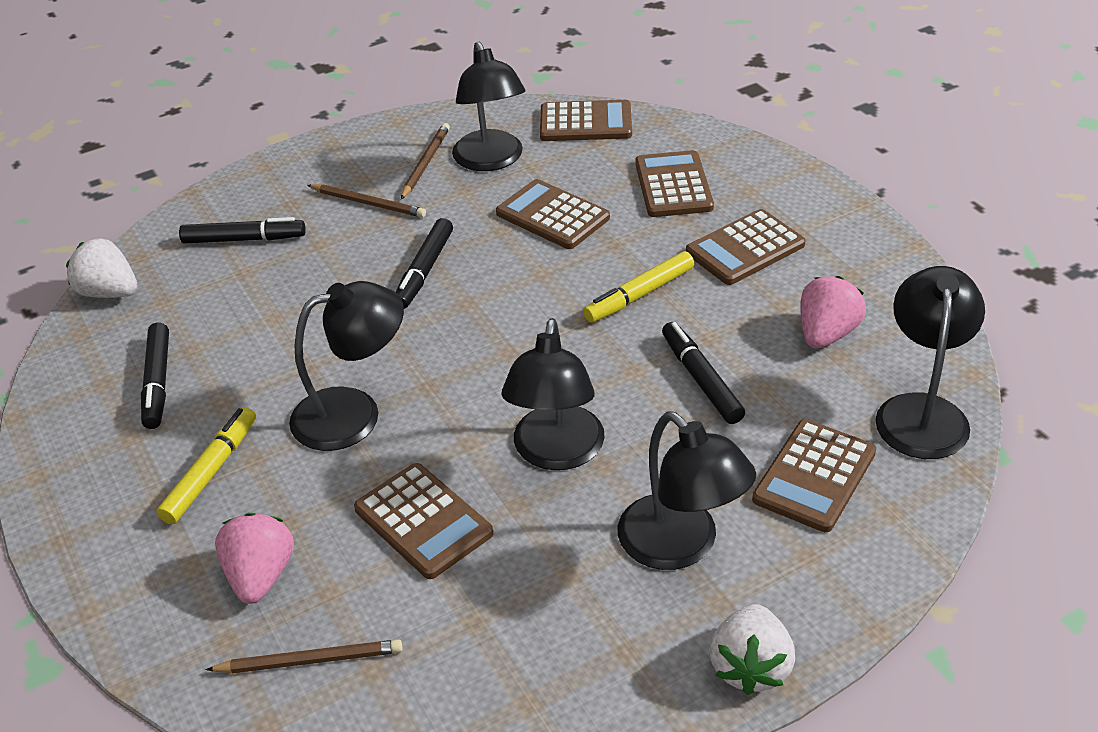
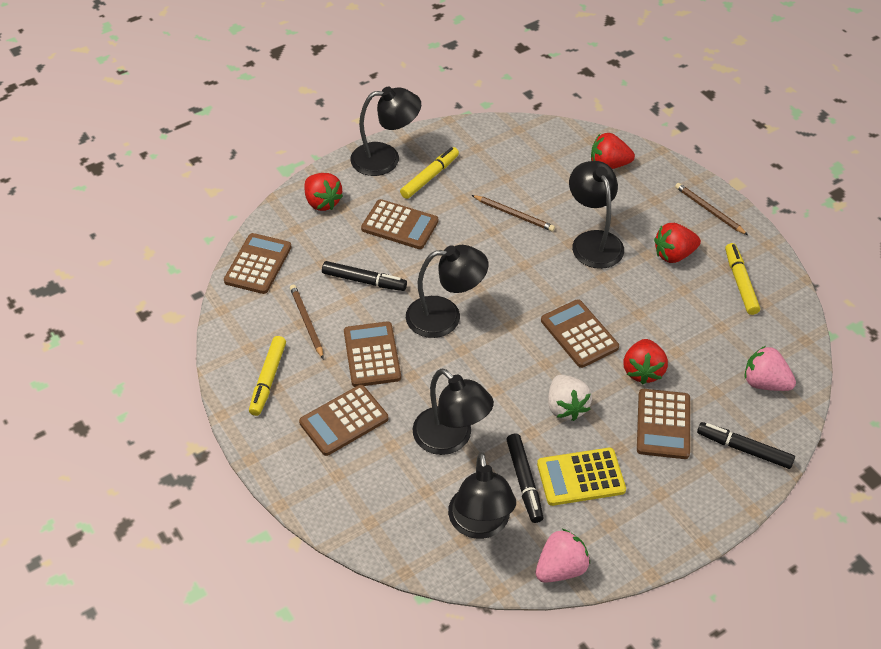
black marker: [141,323,169,429] [179,217,306,244] [396,218,453,309] [662,322,745,424] = 4 -> [322,261,407,291] [506,434,543,523] [697,422,795,469] = 3
red strawberry: none = 0 -> [304,173,343,211] [591,133,635,169] [623,339,668,384] [654,223,701,263] = 4
white strawberry: [66,238,138,298] [709,604,795,695] = 2 -> [548,375,592,421] = 1
yellow calculator: none = 0 -> [537,448,626,506] = 1
yellow marker: [156,407,256,524] [583,251,694,323] = 2 -> [249,336,286,416] [400,147,459,199] [725,243,760,315] = 3

